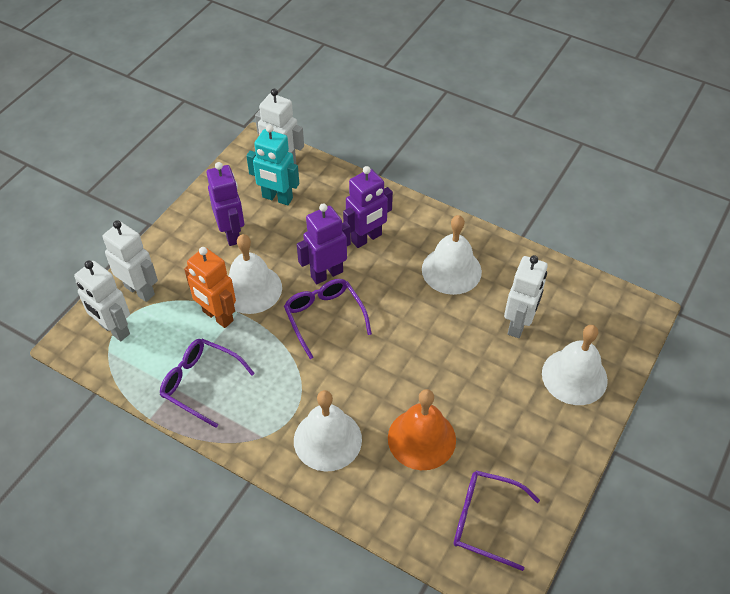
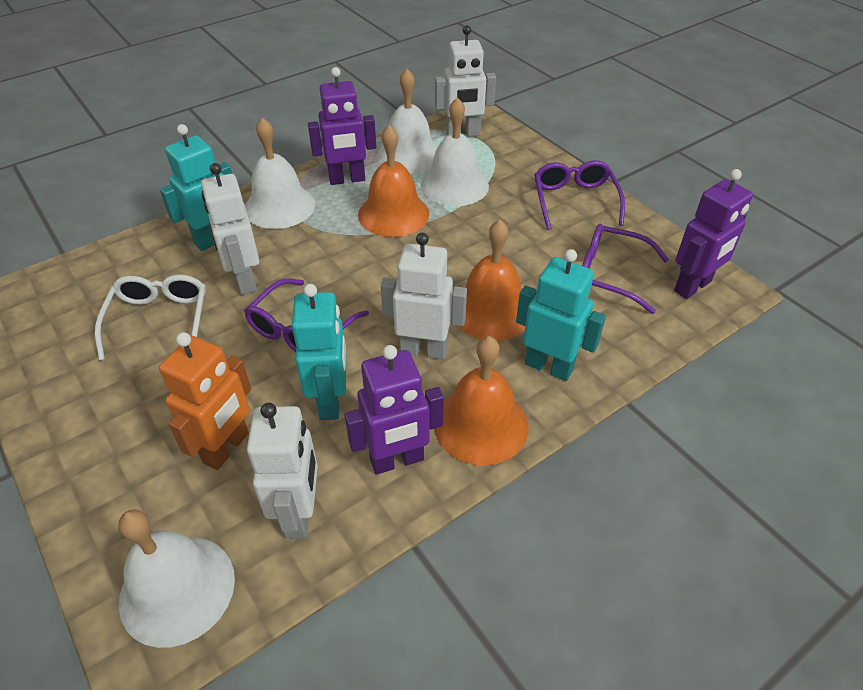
orange bell: [388,389,456,470] = 1 -> [358,125,429,237] [434,336,528,466] [458,219,525,341] = 3
turquoise robot: [246,125,299,205] = 1 -> [160,124,232,251] [292,284,347,420] [516,249,606,381] = 3
white glasses: none = 0 -> [95,275,206,360] = 1

